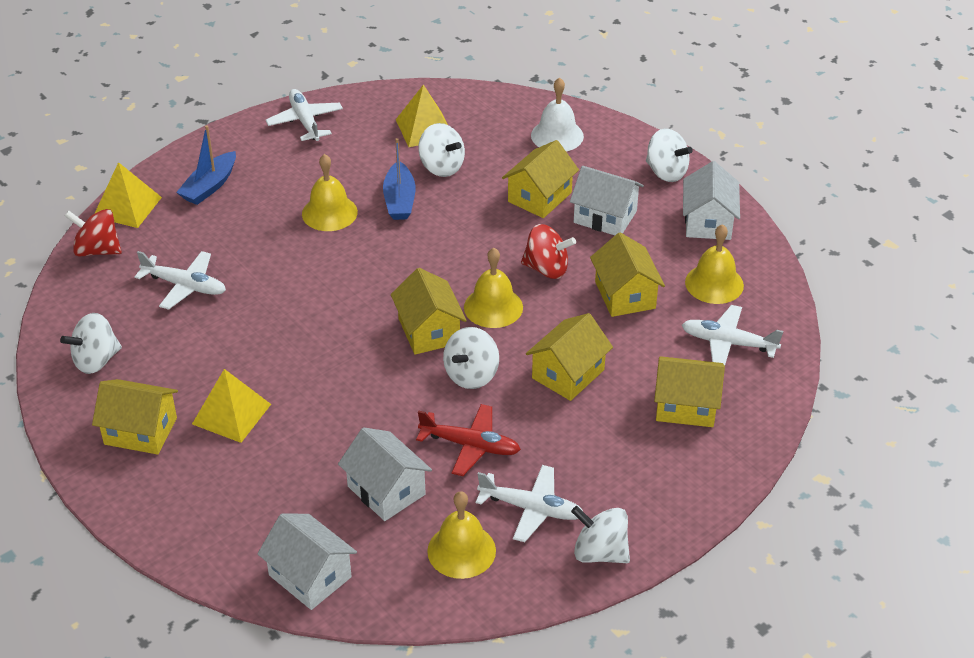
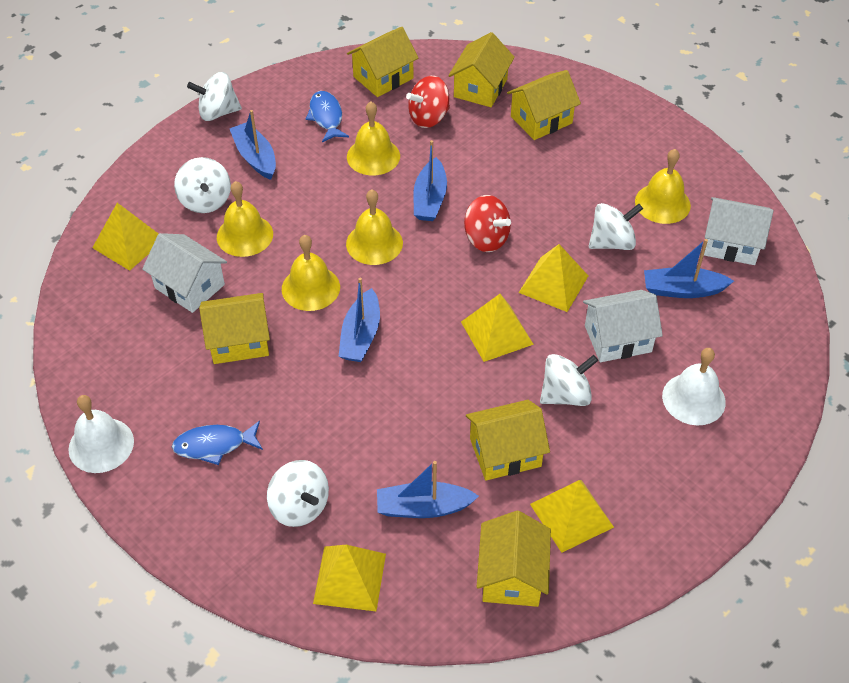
blue boat: [176,125,236,205] [383,138,416,220] = 2 -> [230,110,276,180] [338,277,380,362] [377,461,479,518] [413,140,447,221] [644,239,734,298] = 5
blue fish: none = 0 -> [172,421,263,465] [306,91,349,142] = 2
red plane: [416,404,521,476] = 1 -> none = 0
white bell: [531,77,584,151] = 1 -> [68,395,134,473] [662,348,726,426] = 2
white house: [257,513,357,610] [338,427,432,521] [570,166,644,235] [683,161,740,240] = 4 -> [142,233,227,313] [583,290,663,362] [704,197,774,265] = 3
white plane: [135,251,226,310] [266,89,343,141] [476,465,583,542] [682,305,783,365] = 4 -> none = 0
yellow bell: [302,154,358,231] [427,491,496,579] [464,248,523,328] [685,224,744,304] = 4 -> [217,181,273,257] [282,235,340,311] [346,190,403,265] [347,102,400,175] [635,149,691,224] = 5
yellow pyramid: [94,162,162,228] [192,369,271,443] [396,85,448,147] = 3 -> [92,203,159,271] [313,545,386,612] [461,294,534,362] [519,244,588,312] [530,480,614,553] = 5

